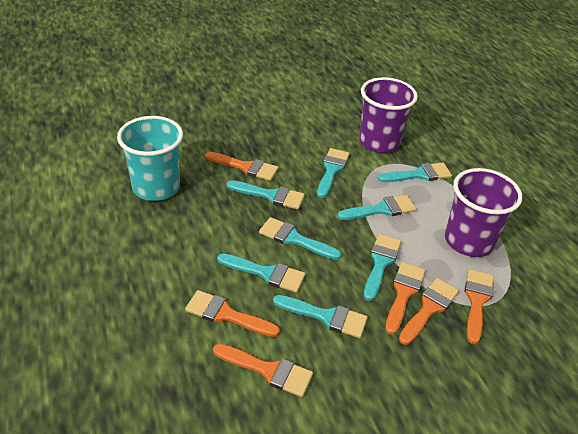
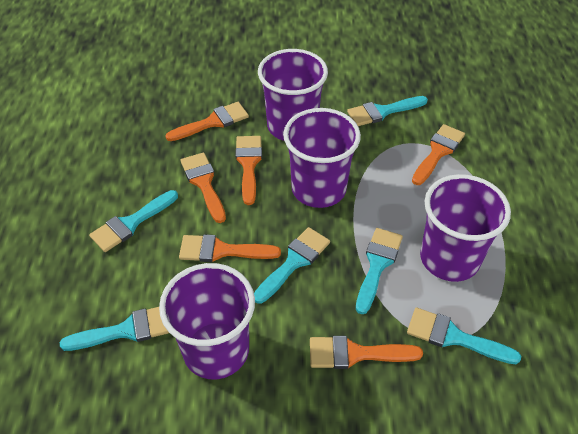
purple cup: [359,77,418,153] [445,168,522,257] = 2 -> [159,263,255,379] [258,49,328,141] [283,108,361,208] [420,174,511,282] = 4
turquoise brush: [217,253,305,293] [226,180,305,210] [259,217,341,260] [273,295,367,338] [317,148,349,198] [337,195,416,220] [364,234,401,301] [378,163,452,182] = 8 -> [60,307,169,351] [89,190,178,252] [254,227,330,304] [347,96,428,126] [356,228,403,314] [407,308,522,364] = 6
turquoise cup: [117,116,183,201] = 1 -> none = 0

